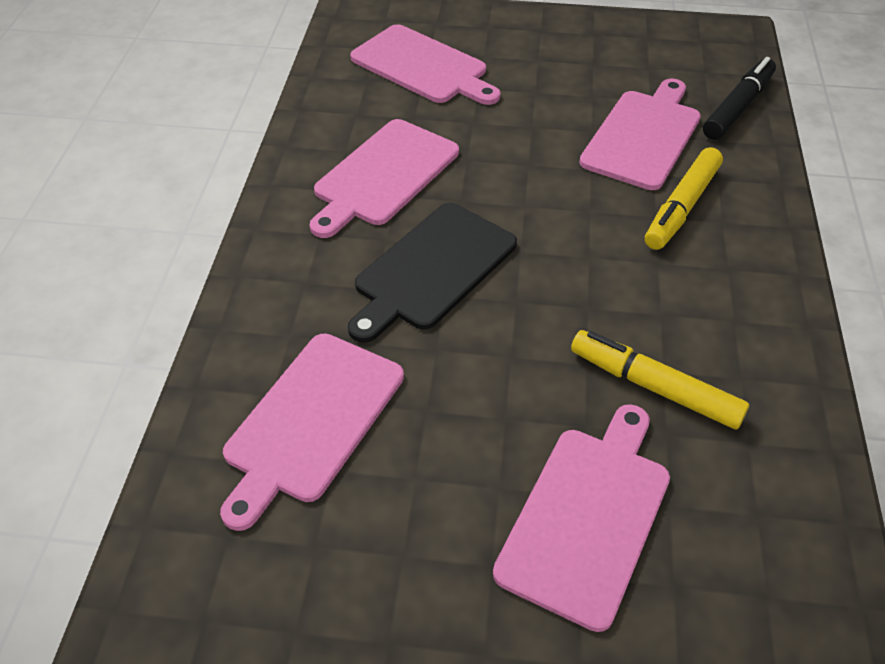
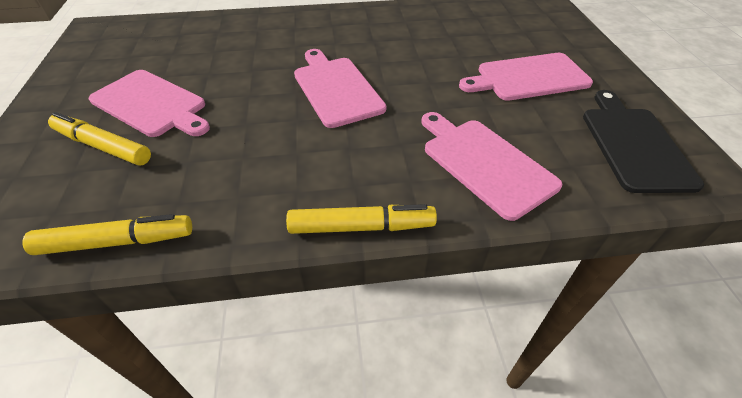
black marker: [703,57,776,140] = 1 -> none = 0
pink cutting board: [220,333,404,531] [310,119,459,238] [350,24,500,105] [493,404,670,632] [579,78,701,190] = 5 -> [89,70,210,137] [294,49,386,128] [421,112,562,221] [459,53,593,101] = 4
yellow marker: [571,330,749,429] [645,147,723,250] = 2 -> [23,214,192,255] [48,112,151,166] [286,204,437,234] = 3

